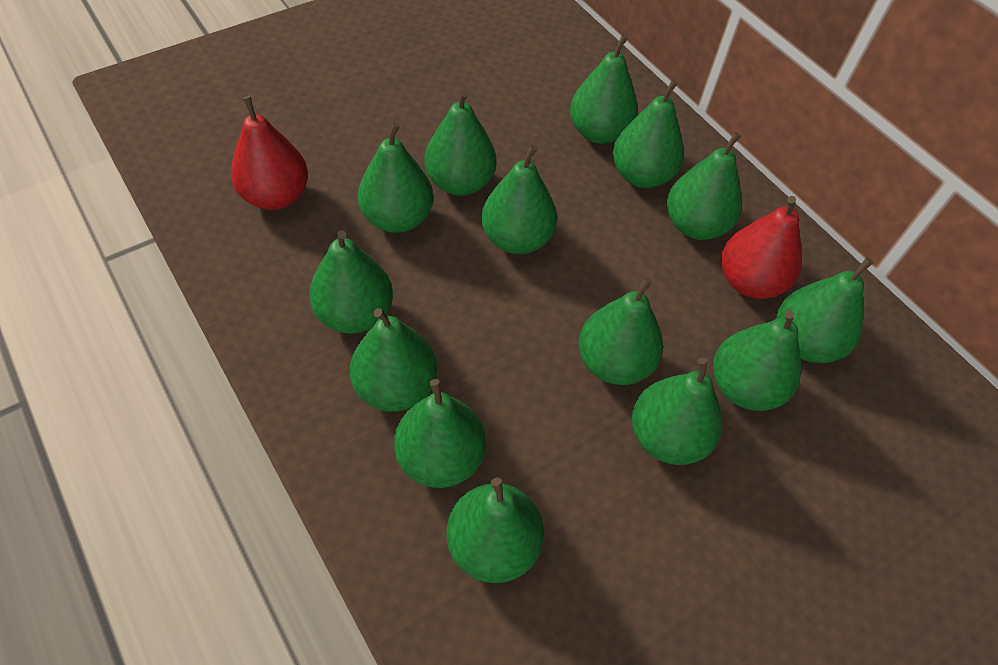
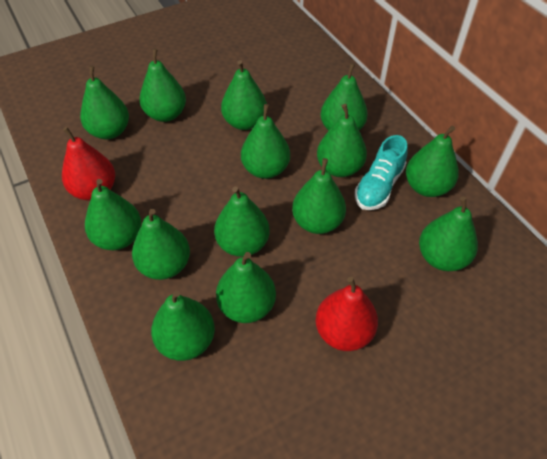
turquoise shoe: none = 0 -> [355,135,408,210] = 1

